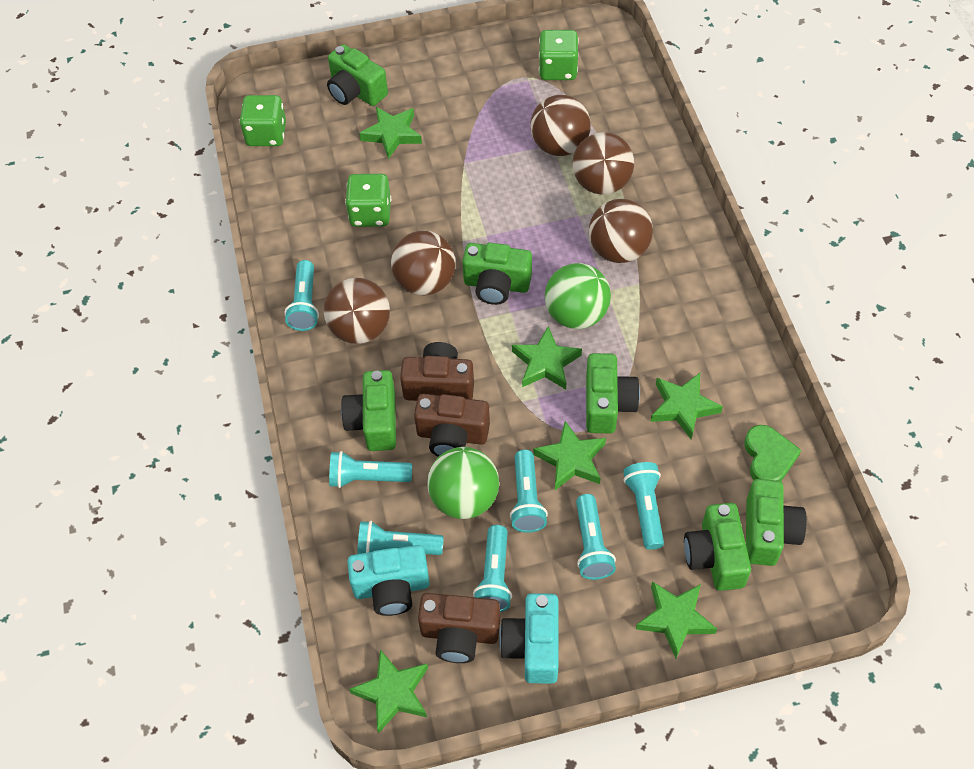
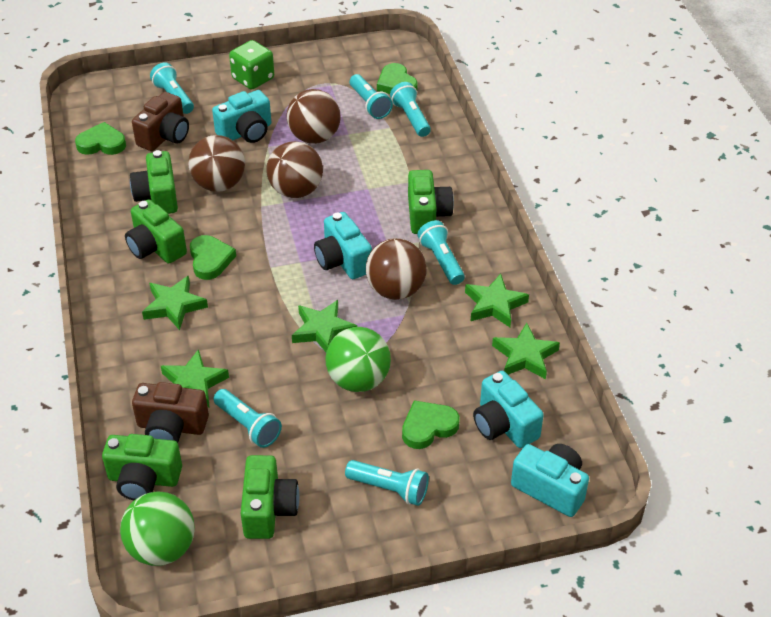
brown ball: [324,278,390,344] [391,231,455,296] [530,95,591,156] [572,132,634,195] [589,199,653,263] = 5 -> [188,135,245,192] [266,141,323,198] [287,89,341,144] [366,238,427,300] = 4
brown camera: [400,342,474,401] [414,394,490,457] [418,593,500,663] = 3 -> [132,92,189,151] [132,382,209,443] = 2
green camera: [327,44,388,106] [341,370,396,451] [462,243,532,305] [586,353,640,433] [684,503,751,591] [746,479,807,566] = 6 -> [102,434,182,500] [125,199,187,263] [130,150,178,214] [241,455,299,539] [408,170,454,234] = 5
green dice: [239,95,286,146] [345,174,391,227] [539,30,579,80] = 3 -> [229,40,274,90] = 1
green heart: [744,425,801,481] = 1 -> [75,122,126,155] [190,235,236,280] [377,63,418,94] [402,400,460,449] = 4
green star: [349,650,428,734] [359,107,422,159] [512,326,582,390] [533,421,606,490] [636,581,717,659] [650,373,723,439] = 6 -> [142,276,208,330] [161,349,229,408] [292,300,357,352] [465,274,529,327] [492,323,560,379] = 5
turquoise camera: [347,545,430,616] [499,593,559,684] = 2 -> [212,90,271,143] [314,212,372,279] [473,371,544,448] [511,444,589,517] = 4
turquoise flashlight: [284,260,319,331] [329,451,412,488] [357,521,444,555] [473,525,512,612] [510,450,548,533] [576,494,616,580] [623,462,664,550] = 7 -> [150,63,194,114] [213,389,282,448] [345,460,429,506] [350,74,393,119] [390,82,431,137] [417,220,465,285] = 6

